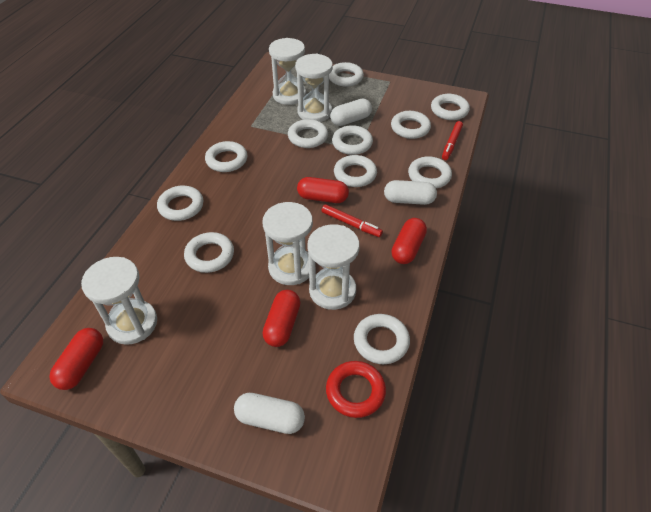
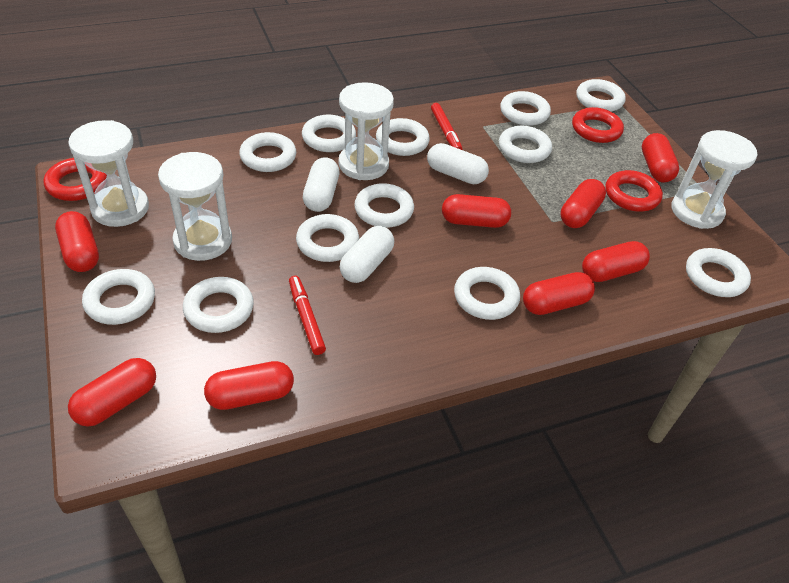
red capsule: [49,328,103,390] [263,290,300,347] [297,177,349,203] [392,218,427,264] = 4 -> [55,211,99,272] [68,358,156,426] [204,361,294,410] [442,194,511,228] [523,272,595,315] [560,179,606,228] [582,241,650,282] [642,133,679,183] = 8
red ring: [326,361,386,418] = 1 -> [43,158,107,201] [572,107,624,143] [605,170,663,212] = 3
white hourglass: [81,257,157,345] [262,202,313,285] [269,38,306,105] [295,54,333,122] [307,224,359,310] = 5 -> [68,120,149,227] [158,152,232,261] [338,82,394,180] [671,130,757,229] = 4
white ring: [157,186,204,221] [184,232,234,273] [205,141,247,172] [288,119,328,148] [329,62,364,87] [332,125,373,155] [334,155,377,187] [354,314,410,364] [391,111,431,139] [408,156,452,188] [431,94,470,120] = 11 -> [82,269,155,325] [183,277,254,333] [239,132,296,172] [296,214,359,262] [302,115,356,152] [354,183,414,228] [376,118,430,156] [454,267,520,320] [499,126,552,163] [500,91,551,126] [576,79,626,112] [686,248,751,297] = 12

